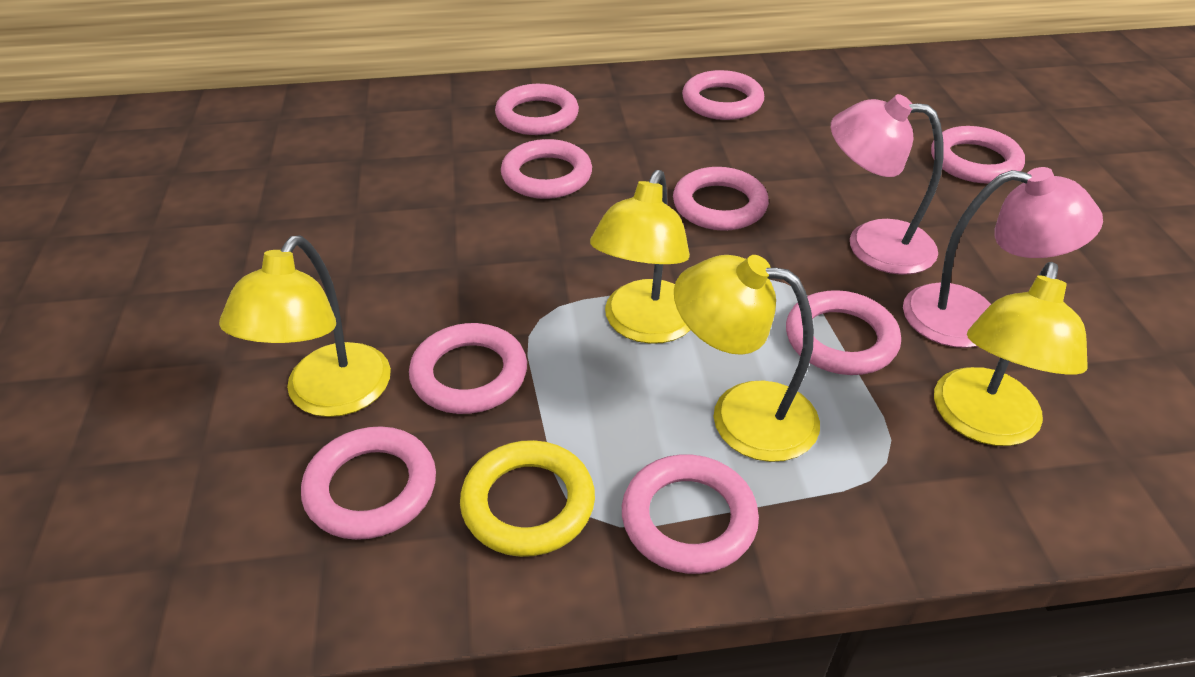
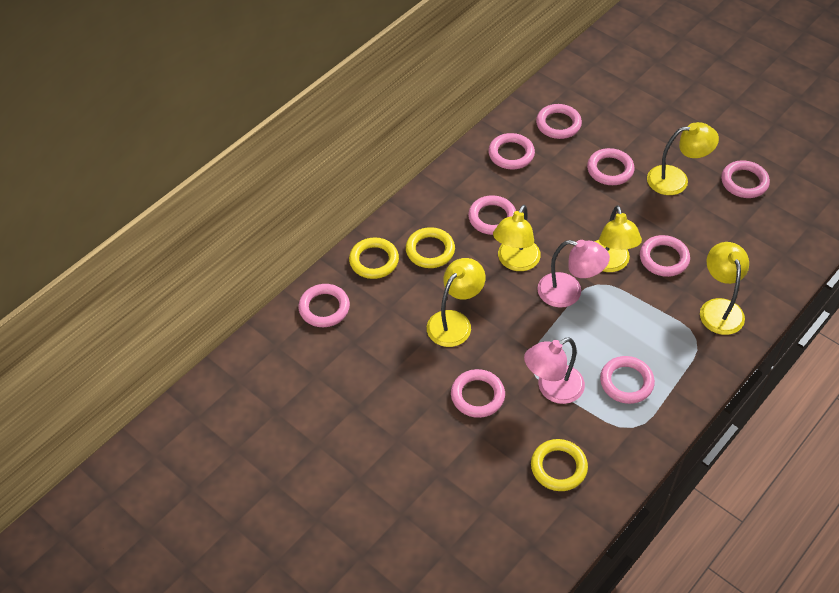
yellow lamp: [219,235,391,417] [590,170,690,344] [674,255,820,462] [934,262,1087,446] = 4 -> [427,258,485,347] [493,205,541,271] [594,205,642,272] [647,122,719,195] [700,242,749,335] = 5
yellow ring: [460,440,595,557] = 1 -> [349,237,399,279] [406,227,455,268] [531,439,588,491] = 3

